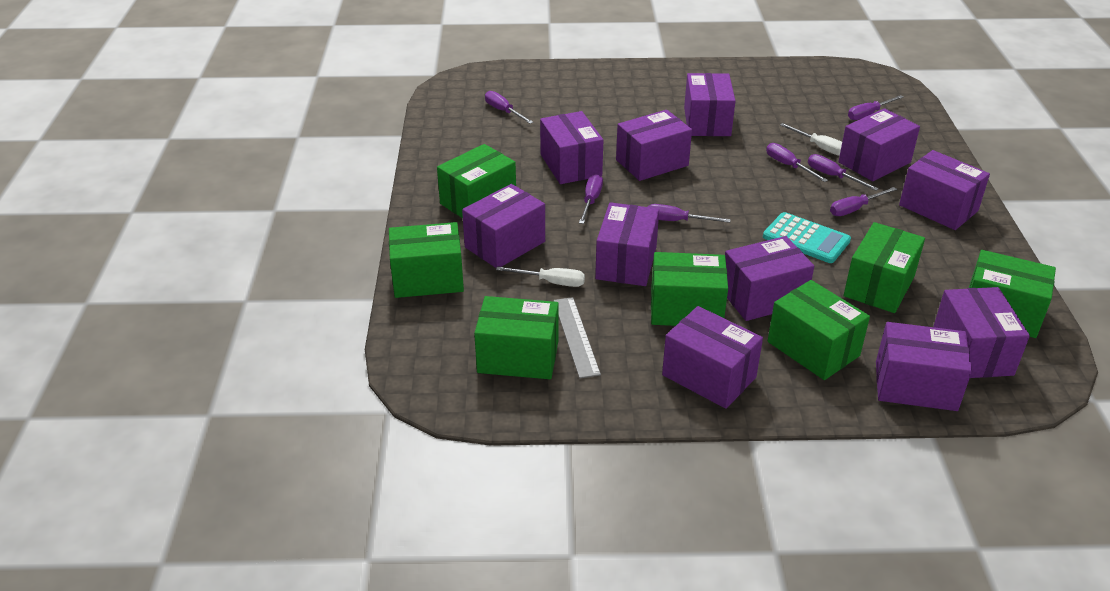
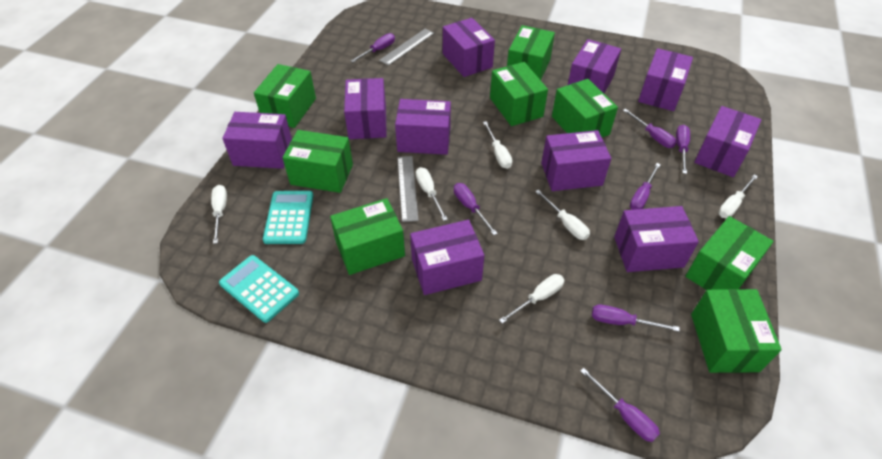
green box: [389,222,464,298] [437,144,516,218] [474,296,558,379] [651,252,728,326] [768,280,870,380] [843,222,925,313] [969,250,1056,338] = 7 -> [254,64,316,128] [282,130,353,193] [330,198,405,275] [490,62,548,126] [507,25,555,80] [552,79,618,137] [685,216,774,290] [691,289,782,373] = 8
grey ruler: [553,297,601,379] = 1 -> [379,29,434,66] [397,156,419,222] = 2
purple box: [462,184,545,268] [540,111,603,184] [595,202,659,286] [616,110,692,181] [662,306,763,409] [684,73,736,136] [725,236,814,321] [838,108,920,181] [876,322,972,411] [899,150,990,230] [933,287,1030,378] = 11 -> [222,112,292,169] [344,78,387,139] [395,99,451,155] [410,220,484,295] [443,18,495,77] [541,130,611,191] [568,39,621,93] [614,206,699,272] [638,48,693,111] [694,106,761,177] = 10
turquoise calculator: [763,212,851,263] = 1 -> [219,255,299,323] [263,191,313,244] = 2
white screwdriver: [496,266,585,287] [780,123,842,156] = 2 -> [211,185,227,244] [416,167,448,221] [483,121,512,169] [499,274,564,324] [535,190,590,240] [718,175,758,218] = 6

